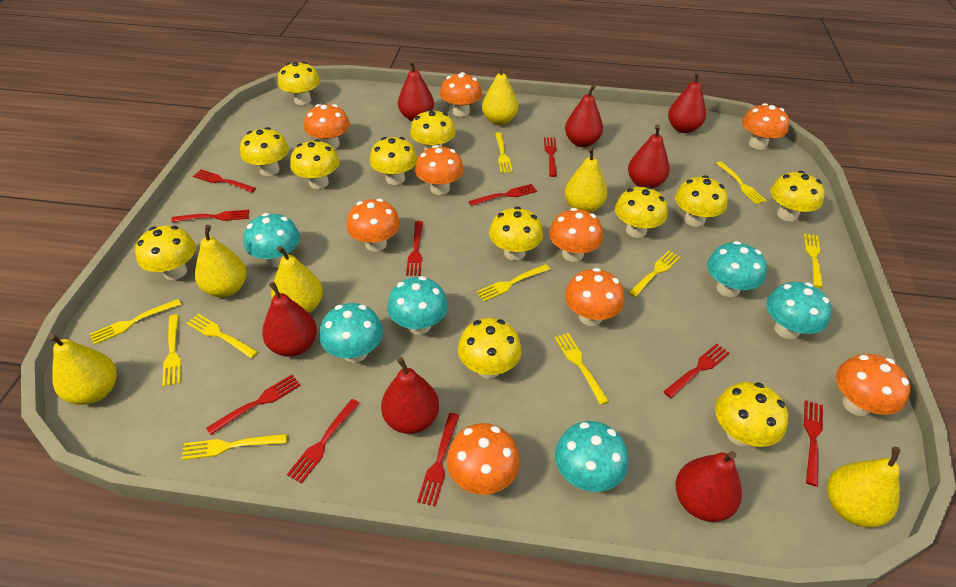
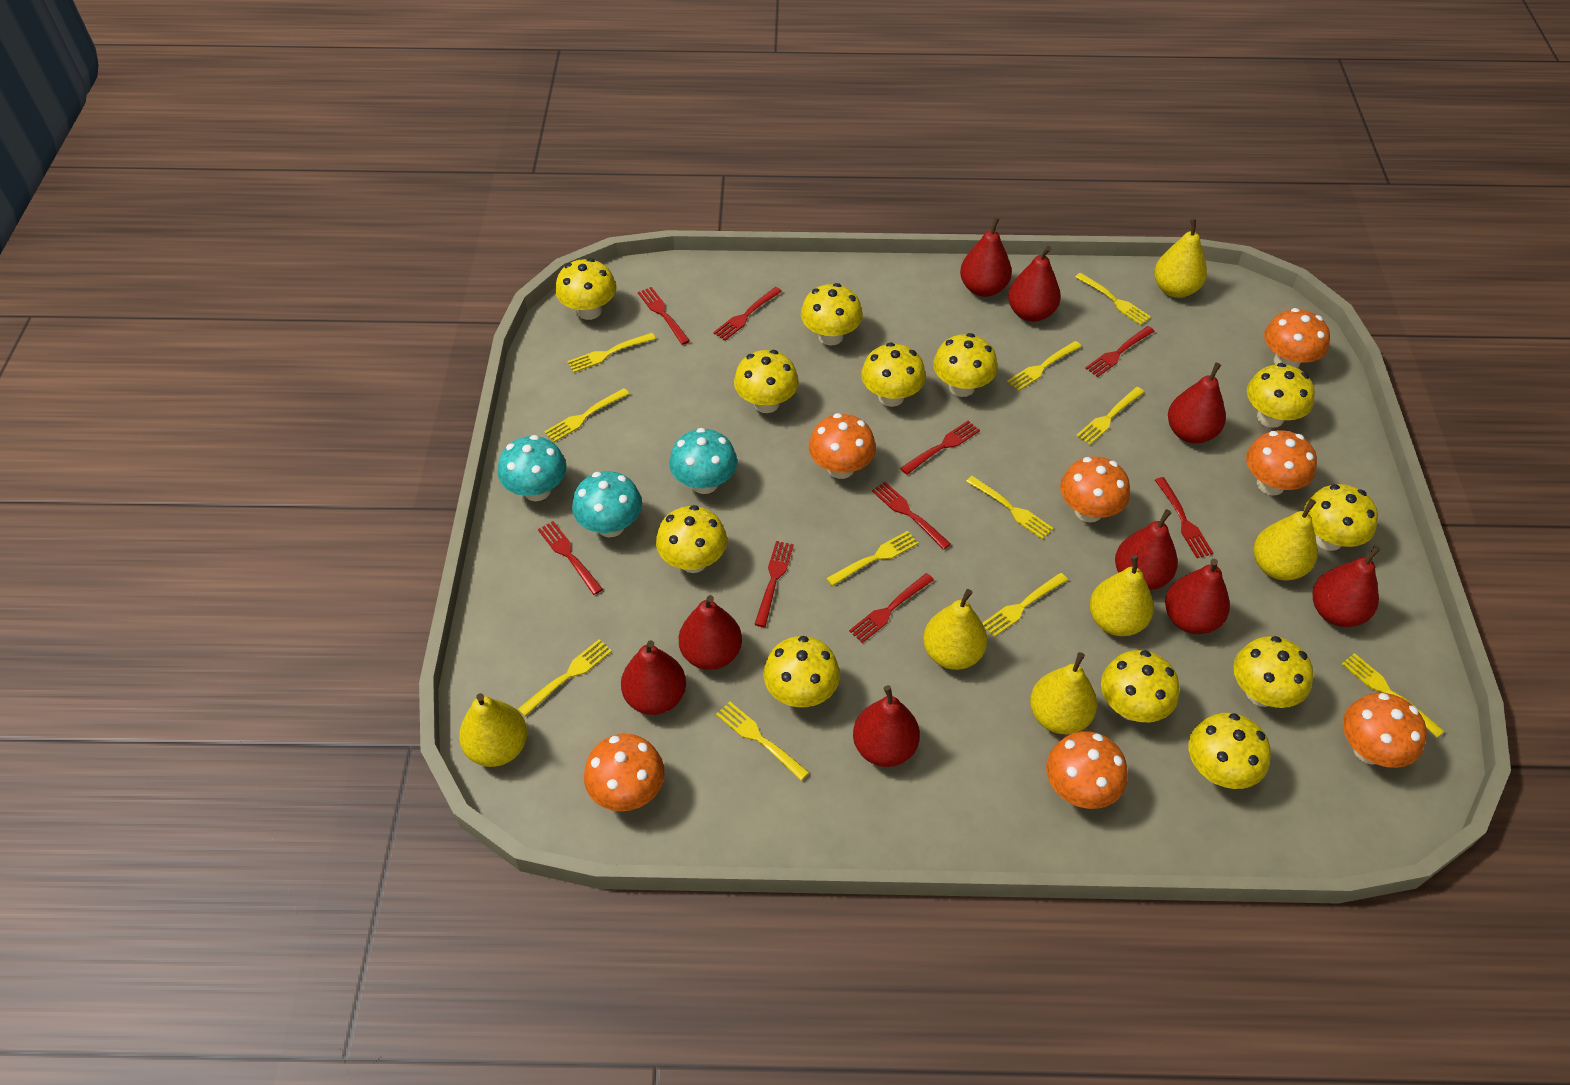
orange mushroom: [304,104,350,149] [347,199,400,252] [415,145,464,195] [440,72,482,117] [447,423,520,495] [549,208,603,262] [565,268,624,326] [742,103,789,150] [836,354,910,416] = 9 -> [584,734,665,811] [809,413,876,479] [1046,731,1128,809] [1060,457,1130,522] [1246,430,1317,496] [1264,308,1330,368] [1343,693,1427,768] = 7
red fork: [171,210,250,222] [193,169,256,192] [206,375,301,435] [287,399,360,484] [406,221,423,276] [417,413,459,507] [469,184,537,206] [544,137,557,177] [663,344,730,398] [804,400,823,487] = 10 -> [538,521,603,595] [638,287,690,345] [713,287,782,341] [754,541,794,627] [849,573,934,643] [872,482,951,550] [900,421,980,475] [1085,326,1155,377] [1155,477,1213,558] = 9
red pear: [262,282,317,357] [381,357,439,434] [398,60,434,121] [565,84,603,147] [628,124,670,189] [668,72,706,133] [676,451,742,522] = 7 -> [621,640,686,715] [679,595,742,670] [853,685,920,767] [960,217,1012,297] [1008,246,1061,322] [1115,509,1178,590] [1165,559,1230,634] [1168,363,1226,443] [1313,546,1381,627] = 9
turquoise mushroom: [243,213,300,267] [320,303,383,363] [387,276,448,335] [555,421,628,492] [707,241,767,297] [766,282,831,339] = 6 -> [498,435,567,501] [572,471,642,538] [669,428,737,494] = 3
yellow fork: [90,299,181,345] [162,314,181,387] [181,434,287,460] [186,314,258,358] [476,264,550,301] [495,133,513,173] [554,333,609,405] [628,251,680,297] [716,161,766,204] [804,234,823,288] = 10 -> [518,639,612,716] [544,388,629,442] [567,333,656,373] [716,702,809,781] [826,531,918,586] [966,476,1053,539] [982,573,1068,637] [1007,341,1082,391] [1075,273,1151,325] [1076,387,1144,445] [1342,653,1444,738] = 11

